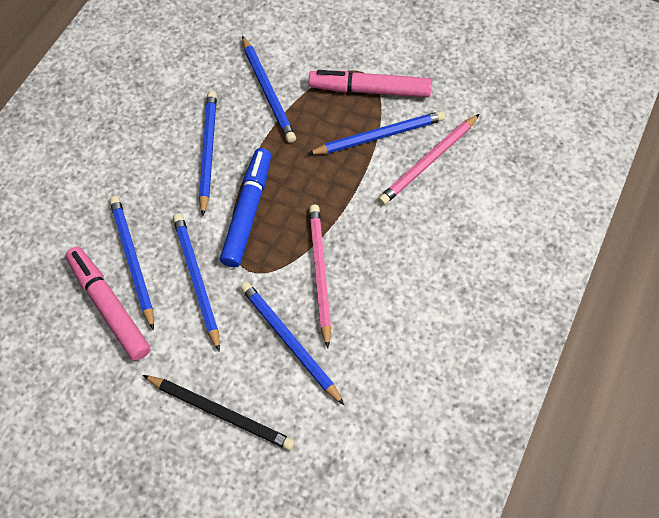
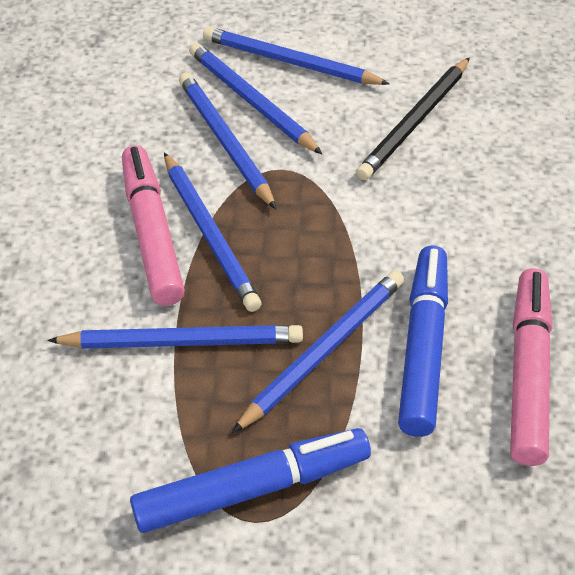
blue marker: [220,148,271,268] = 1 -> [130,428,371,533] [398,246,448,437] = 2
pink pencil: [309,205,331,349] [378,114,479,205] = 2 -> none = 0

